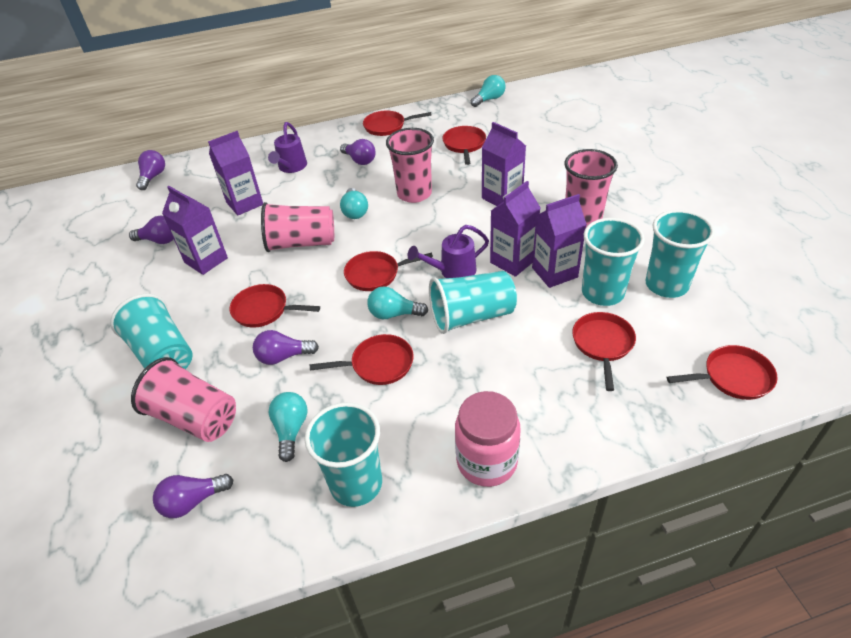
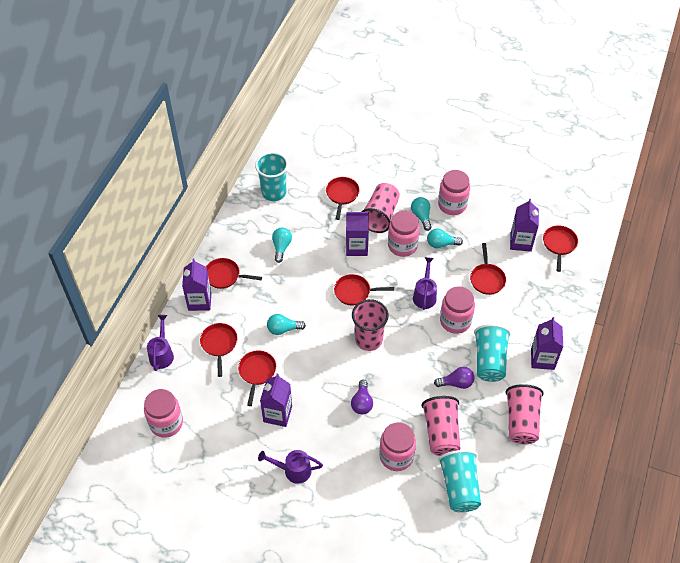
pink jar: [455,391,521,487] = 1 -> [144,389,183,438] [379,422,416,471] [388,211,420,257] [438,170,470,215] [440,286,475,334] = 5
purple light bulb: [129,216,174,244] [136,150,165,190] [153,474,233,518] [253,330,319,365] [340,139,376,165] = 5 -> [351,380,373,414] [434,367,474,389] = 2
purple watering can: [268,122,307,173] [408,225,489,278] = 2 -> [147,315,174,371] [258,450,323,484] [413,257,437,310] = 3
turquoise cup: [110,294,193,369] [304,402,382,507] [429,271,517,334] [582,218,645,306] [645,210,715,298] = 5 -> [255,152,288,201] [438,450,481,512] [474,324,511,382] = 3

